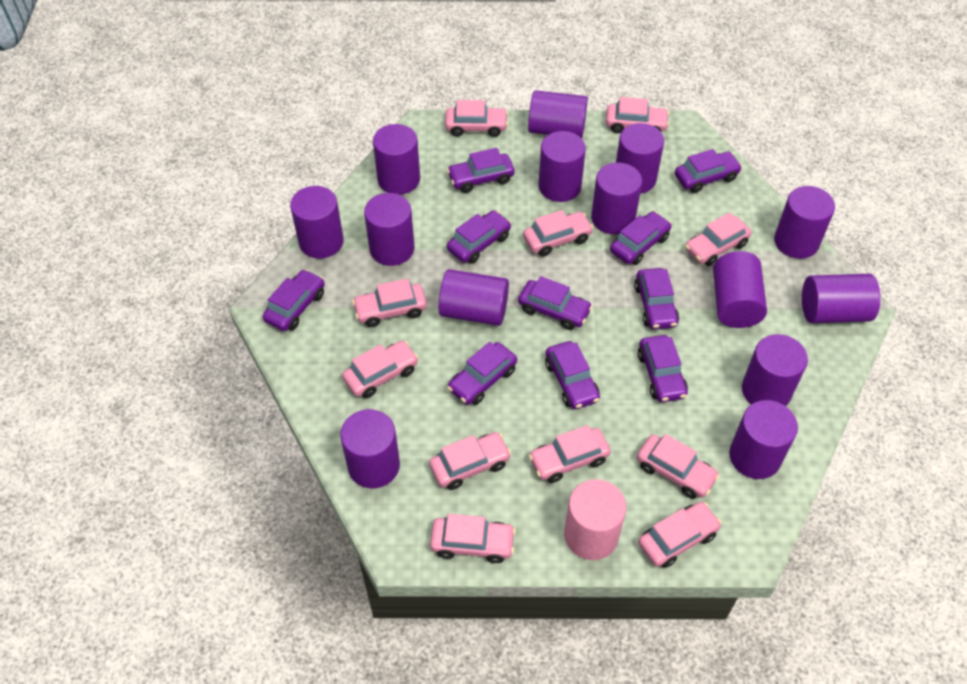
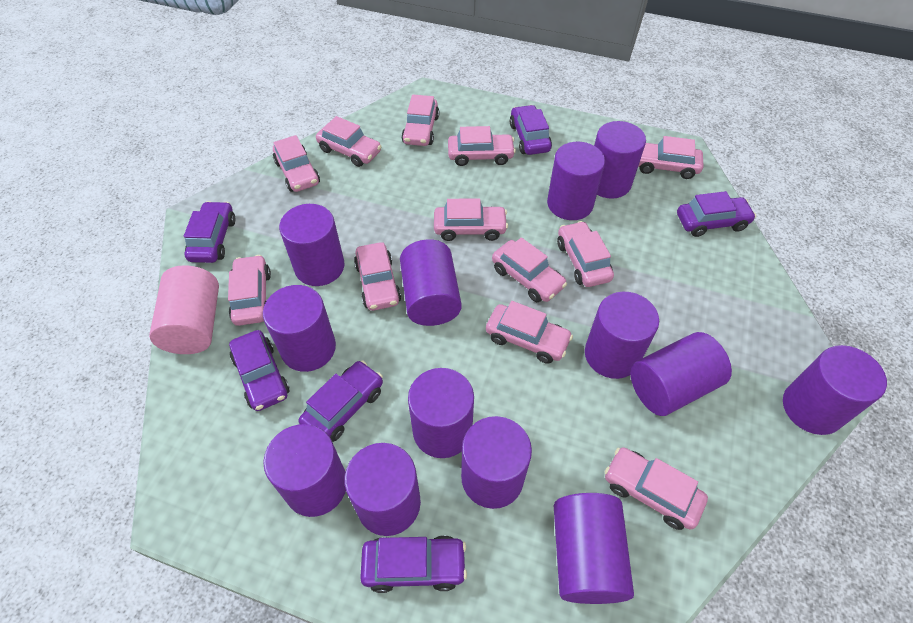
pink car: [342,341,419,398] [352,279,427,327] [429,432,512,490] [430,514,516,563] [445,100,508,137] [523,210,594,257] [528,425,611,483] [606,97,669,133] [637,434,720,499] [638,502,722,568] [685,212,752,266] = 11 -> [228,255,271,326] [273,135,320,192] [316,116,382,167] [354,242,401,311] [401,95,439,146] [434,198,508,241] [448,126,516,166] [486,301,573,364] [492,237,567,302] [557,221,614,287] [605,447,708,530] [638,136,703,179] = 12
purple car: [262,269,325,331] [447,148,515,193] [447,210,511,264] [447,342,517,405] [518,276,593,330] [545,341,600,409] [610,211,672,265] [634,268,679,330] [638,335,688,402] [675,149,742,193] = 10 -> [184,201,235,263] [229,330,290,411] [299,360,383,442] [360,535,467,593] [510,105,552,155] [677,191,756,237] = 6
purple cylinder: [290,186,344,259] [340,409,400,488] [364,193,414,266] [373,124,420,195] [439,269,509,326] [528,90,588,138] [539,131,586,202] [591,163,642,235] [616,123,664,194] [713,251,767,328] [729,400,798,479] [742,334,808,406] [774,186,835,259] [802,274,880,323] = 14 -> [263,285,336,372] [263,424,346,517] [279,204,344,286] [345,443,421,536] [400,239,462,326] [408,368,474,458] [461,416,532,509] [547,142,605,220] [554,493,634,604] [585,292,659,379] [594,121,646,199] [630,332,732,416] [783,345,887,435] = 13

